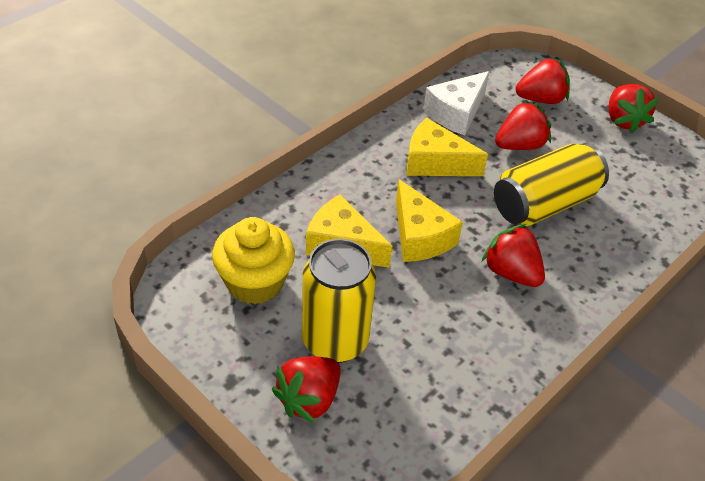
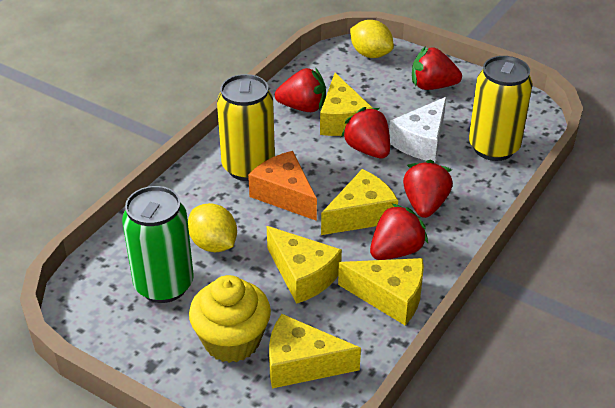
green can: none = 0 -> [122,186,194,303] = 1
orange cheese: none = 0 -> [248,151,317,221] = 1
yellow cheese: [306,194,392,268] [396,179,463,262] [407,118,488,176] = 3 -> [267,226,342,304] [269,314,361,388] [320,73,373,136] [321,169,398,235] [338,258,424,325] = 5
yellow lemon: none = 0 -> [188,203,237,252] [350,20,394,58] = 2

